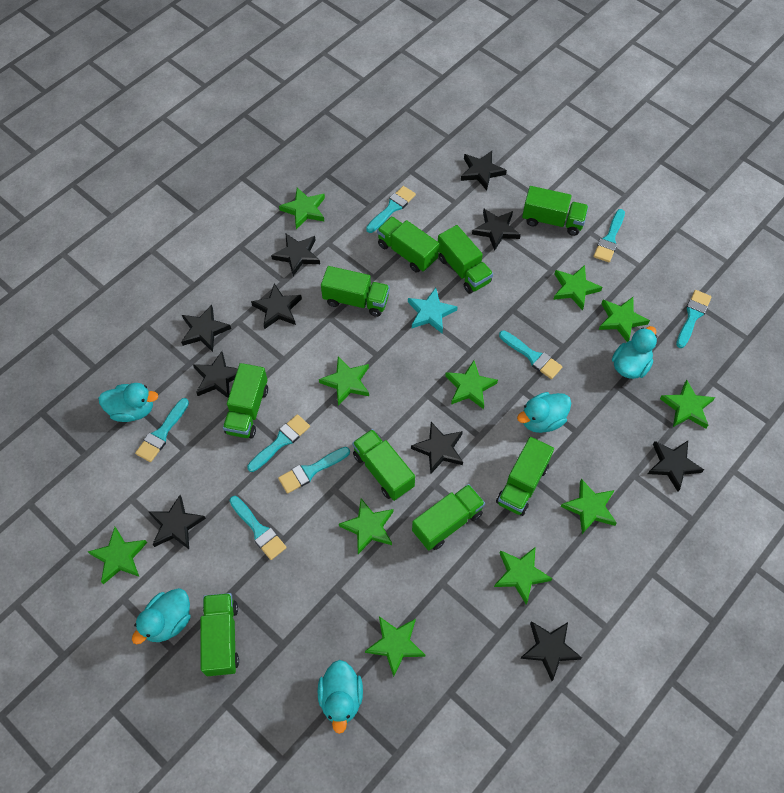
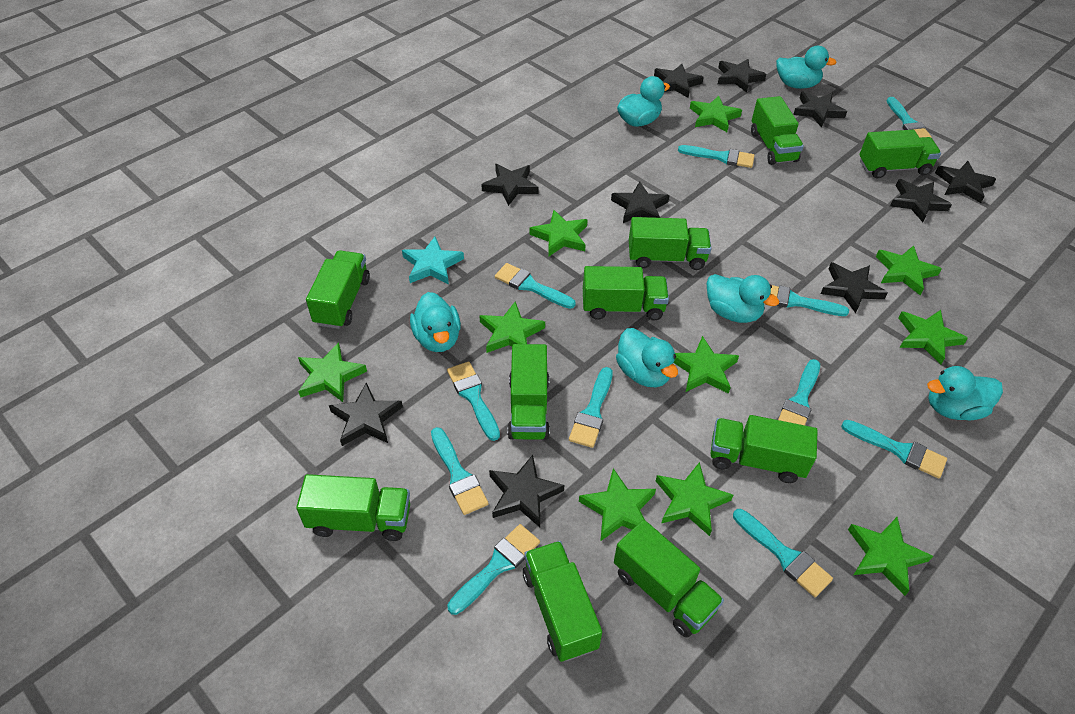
green star: [88,527,147,584] [279,187,325,229] [319,356,369,406] [339,498,393,554] [365,616,425,677] [445,361,498,409] [494,547,553,604] [553,265,603,311] [561,479,617,534] [599,297,650,342] [660,380,715,428] = 11 -> [298,342,367,402] [480,301,545,353] [529,210,588,256] [579,468,656,541] [656,462,733,536] [674,336,739,394] [690,96,742,132] [848,517,933,596] [876,245,942,295] [898,310,968,365] = 10
green truck: [200,593,239,676] [223,363,268,439] [321,266,390,317] [352,429,415,501] [377,216,439,273] [412,484,485,551] [438,225,493,294] [496,437,554,516] [522,186,588,236] = 9 -> [296,474,410,541] [306,250,370,329] [507,344,550,440] [523,541,602,662] [583,266,669,321] [614,520,724,638] [629,217,711,270] [710,415,818,483] [751,96,804,165] [859,130,941,178] = 10
turquoise brush: [135,398,189,462] [229,496,287,560] [247,414,310,472] [278,447,350,494] [366,186,416,233] [499,331,563,379] [593,209,625,262] [676,290,712,348] = 8 -> [431,427,488,515] [447,361,500,441] [447,524,540,615] [495,263,576,309] [569,367,613,448] [678,145,755,168] [733,509,833,597] [771,285,849,316] [778,359,820,425] [841,420,947,479] [887,97,932,138] = 11
turquoise duck: [98,383,158,422] [132,588,191,644] [318,660,363,734] [517,392,571,433] [612,326,657,379] = 5 -> [410,292,461,352] [616,328,678,387] [617,76,670,127] [706,274,779,323] [776,46,837,89] [927,366,1003,420] = 6

